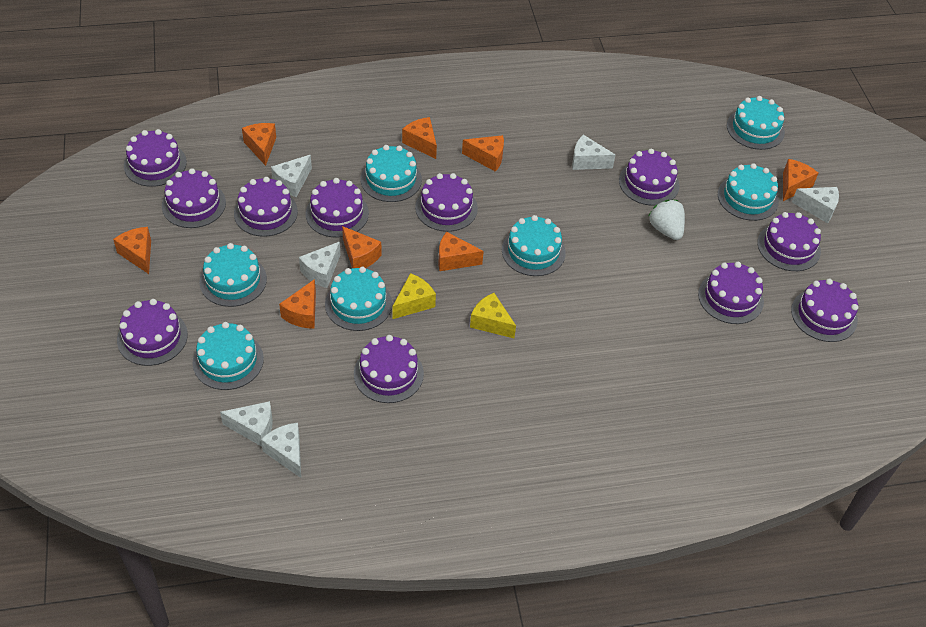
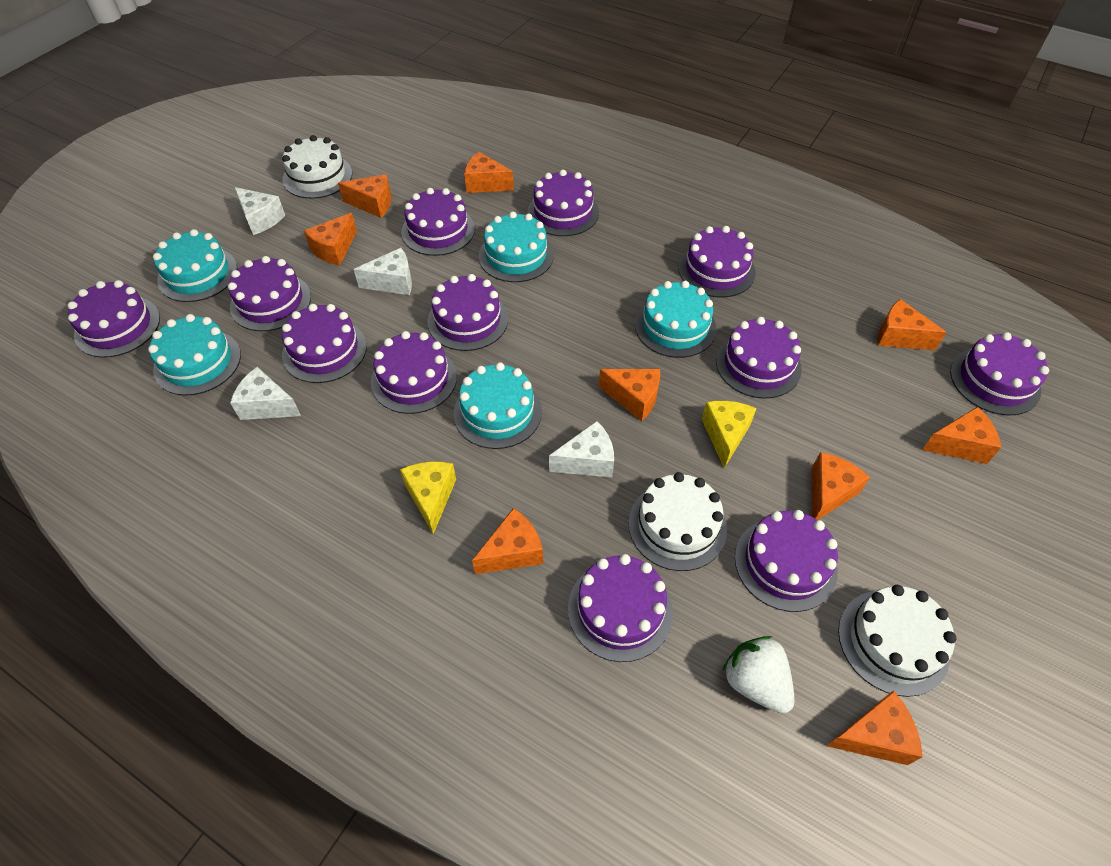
orange cheese: [113,227,151,274] [242,123,276,166] [279,279,316,329] [342,226,381,268] [402,117,437,159] [438,232,484,271] [462,135,504,172] [783,159,818,201] = 8 -> [304,213,357,265] [338,174,391,218] [464,152,514,193] [472,508,543,574] [599,369,660,421] [812,452,870,520] [827,690,923,765] [877,299,947,350] [922,407,1001,464] = 9
purple cake: [117,299,188,366] [124,129,187,187] [162,168,226,228] [234,177,298,237] [305,178,369,238] [354,335,424,403] [415,173,478,232] [619,149,679,206] [698,262,764,324] [757,212,821,271] [791,278,858,342] = 11 -> [67,280,160,358] [228,256,311,331] [282,304,367,383] [371,331,457,414] [401,188,475,256] [427,274,508,351] [527,170,599,236] [568,554,673,662] [678,226,755,298] [716,317,802,399] [735,510,838,612] [950,332,1049,415] = 12
turquoise cake: [193,322,264,390] [199,243,267,307] [325,267,392,331] [361,145,422,202] [502,215,566,276] [718,163,779,221] [727,96,785,150] = 7 -> [148,314,241,396] [153,229,237,302] [454,362,542,449] [479,211,554,282] [635,281,717,358] = 5
white cake: none = 0 -> [282,135,352,199] [628,472,727,571] [838,585,957,697] = 3
white cheese: [220,401,273,447] [261,423,301,478] [271,155,312,197] [299,242,340,288] [572,135,615,170] [792,187,839,223] = 6 -> [230,367,301,420] [234,187,285,235] [354,248,412,295] [549,421,614,477] = 4

